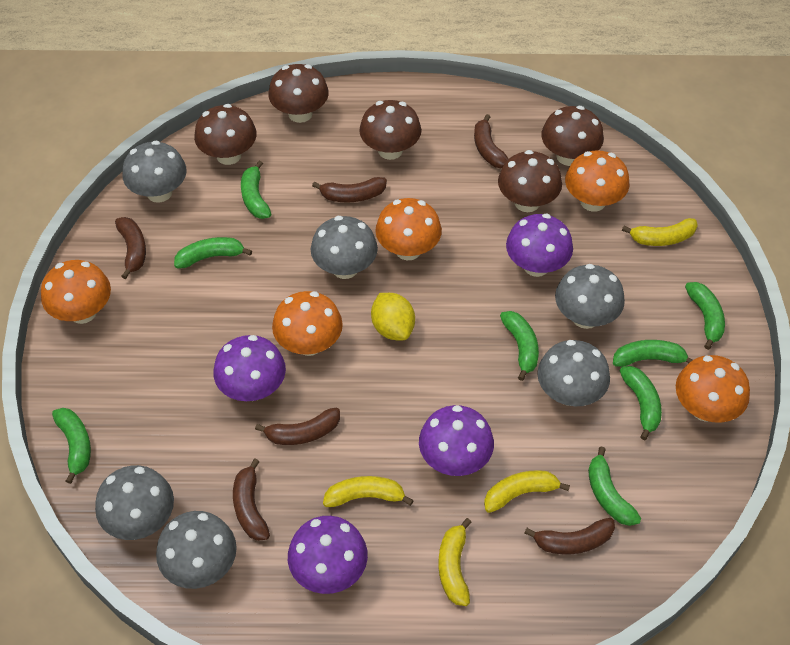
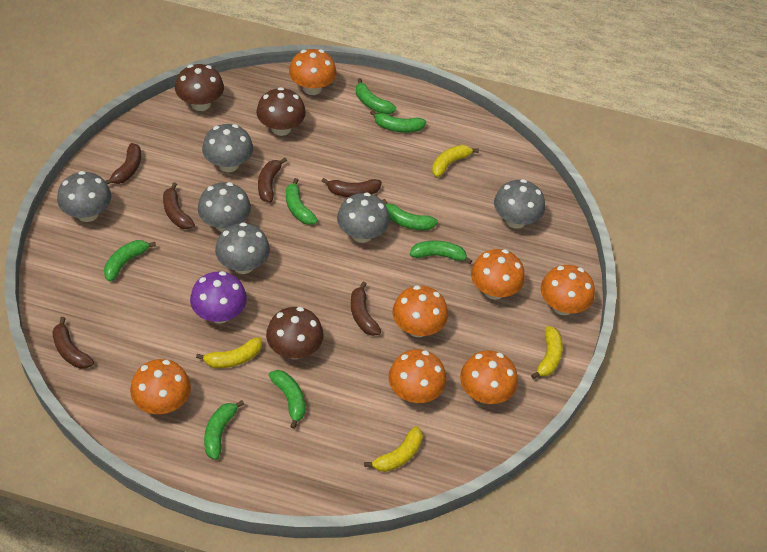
brown mushroom: [194,104,257,165] [268,64,329,123] [359,100,421,160] [498,150,562,212] [541,106,604,166] = 5 -> [175,64,224,111] [256,87,306,136] [266,307,324,359] = 3
orange mushroom: [41,260,111,324] [272,291,343,356] [375,198,442,260] [565,150,629,212] [676,355,750,423] = 5 -> [130,359,191,414] [289,49,337,95] [388,349,447,403] [392,285,448,337] [460,351,518,404] [471,249,525,300] [541,265,595,315] = 7
purple mushroom: [213,335,286,401] [288,516,368,594] [419,405,494,476] [506,214,573,277] = 4 -> [190,271,247,324] = 1
yellow lemon: [371,293,415,341] = 1 -> none = 0

